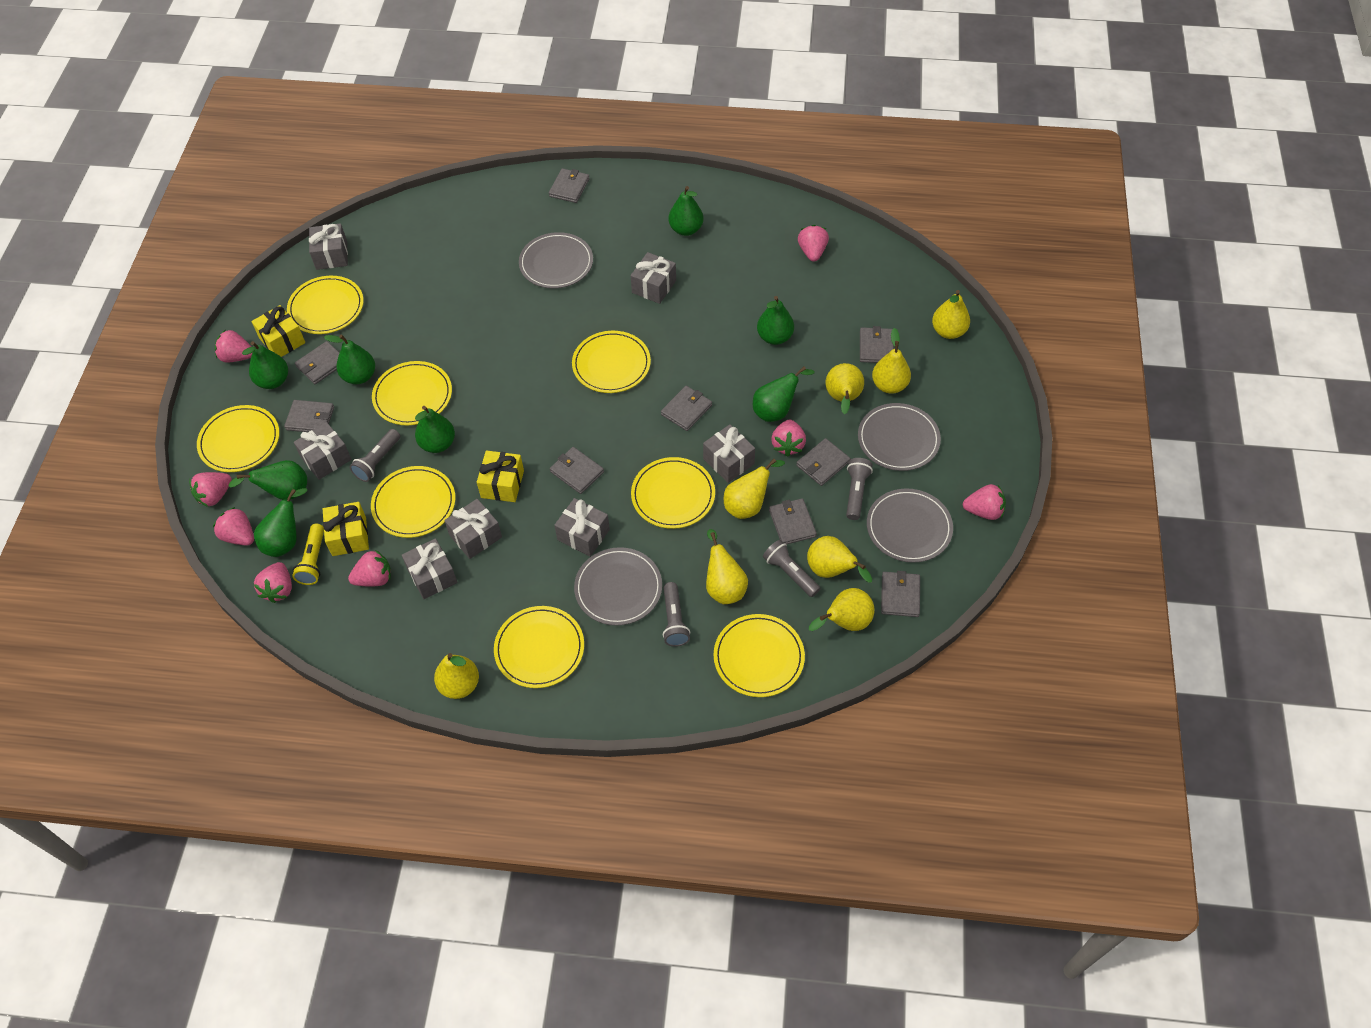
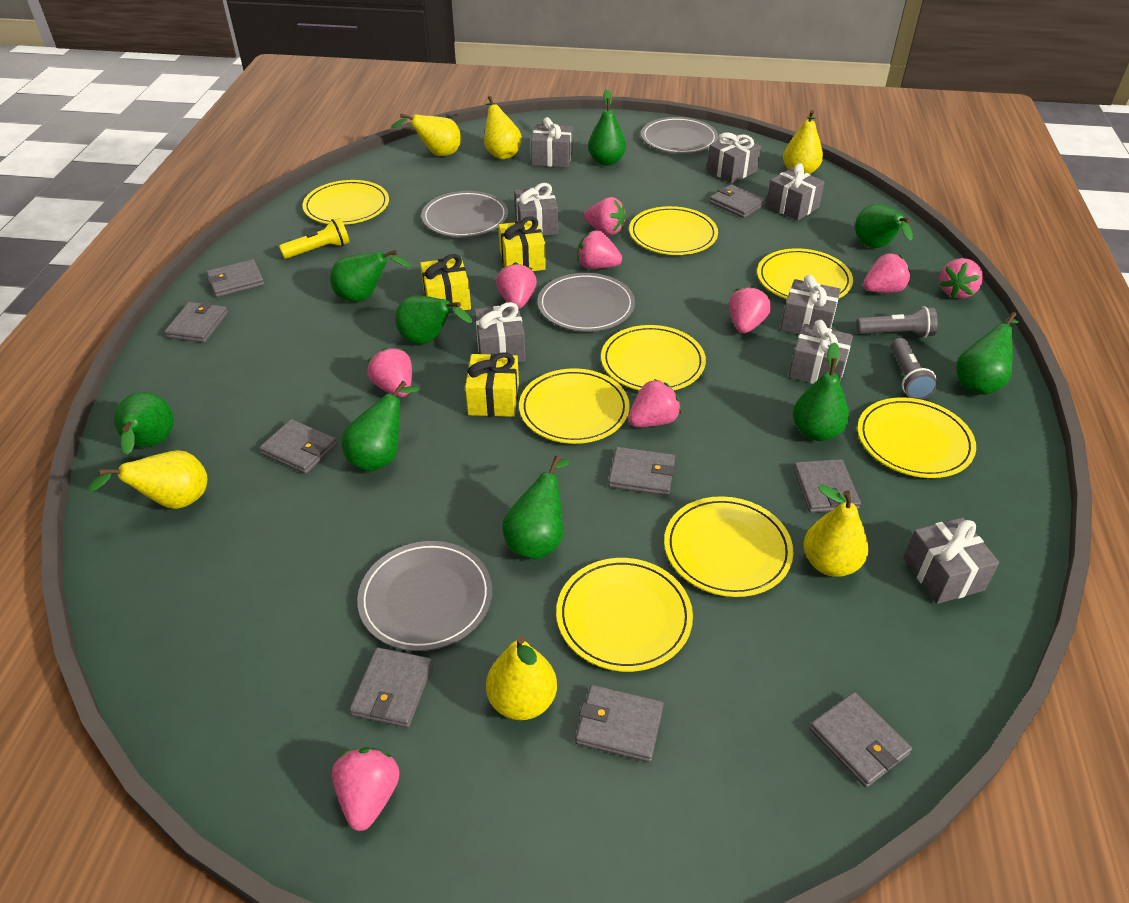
green pear: [228,460,307,500] [242,341,288,389] [254,488,307,557] [324,335,375,384] [415,406,455,453] [669,186,704,236] [753,367,815,422] [757,296,794,345] = 8 -> [114,392,174,455] [330,250,411,302] [342,381,420,472] [395,295,472,344] [502,456,569,559] [588,90,626,166] [793,342,849,441] [855,204,913,248] [956,312,1019,395] = 9
grey flashlight: [350,429,400,482] [663,582,690,647] [763,540,821,597] [846,458,873,520] = 4 -> [856,306,938,338] [891,338,938,400] = 2
grey gift: [294,422,351,480] [309,223,348,270] [402,538,458,599] [444,499,502,559] [554,498,610,557] [631,252,676,304] [703,424,755,483] = 7 -> [474,302,525,362] [514,183,558,236] [531,117,573,168] [707,132,761,183] [766,163,825,221] [781,275,841,334] [789,320,853,384] [903,517,999,604] = 8
pink strawberry: [189,472,232,507] [213,507,254,546] [215,330,252,363] [254,562,292,603] [348,550,391,587] [771,420,806,457] [798,225,829,262] [963,484,1006,520] = 8 -> [332,747,399,831] [367,348,412,397] [496,262,537,309] [577,230,622,269] [584,197,626,235] [628,379,681,427] [729,286,771,333] [863,253,910,293] [939,258,983,299] = 9
yellow pear: [434,653,479,699] [706,529,748,604] [724,459,785,519] [807,536,872,583] [809,588,874,631] [825,363,864,414] [872,328,911,394] [932,290,970,339] = 8 -> [86,450,207,509] [391,114,461,156] [484,96,522,159] [486,636,557,720] [783,110,823,174] [804,485,869,577] = 6

